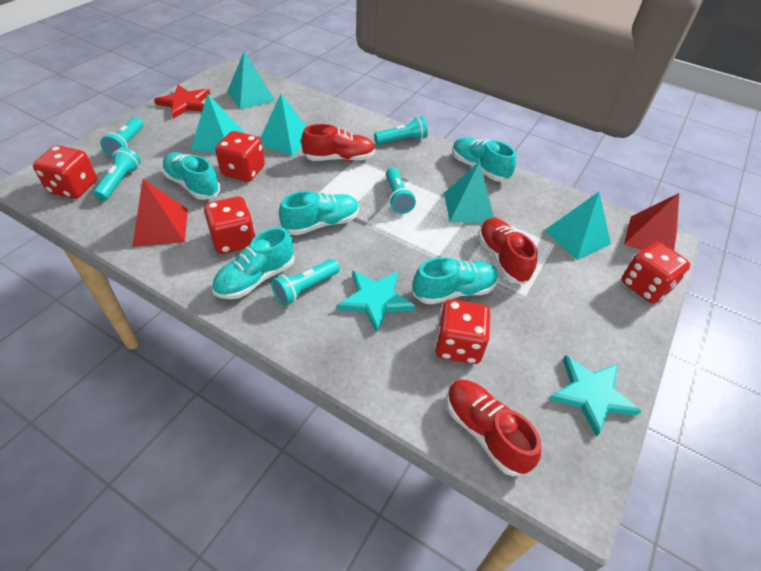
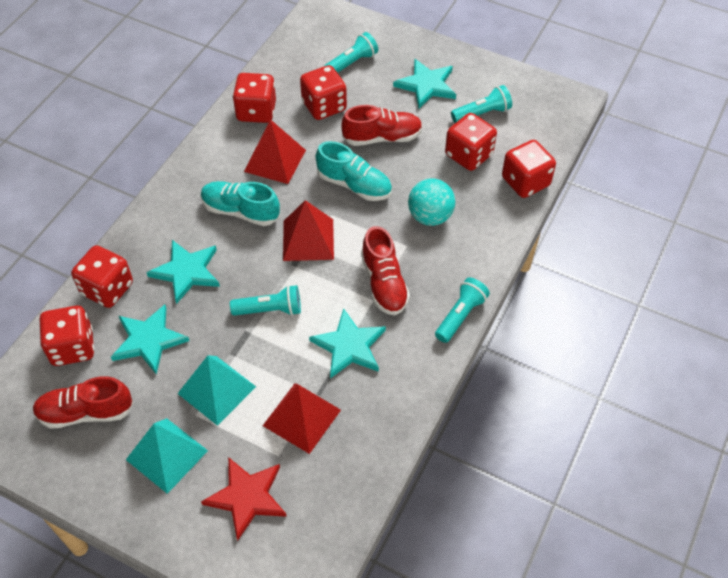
red dice: [33,145,97,199] [204,196,256,254] [215,131,265,182] [435,299,490,364] [622,242,690,303] = 5 -> [40,306,95,366] [71,245,133,308] [233,73,276,123] [300,65,347,120] [445,113,497,171] [502,140,556,198] = 6
red pyramid: [132,179,188,247] [624,193,679,250] = 2 -> [244,119,306,184] [263,383,341,454] [283,200,334,261] = 3
turquoise ball: none = 0 -> [408,178,455,226] = 1
turquoise flashlight: [93,147,141,201] [100,117,143,157] [271,259,340,306] [374,116,428,145] [386,167,416,214] = 5 -> [230,285,301,316] [324,32,378,73] [435,277,490,343] [451,85,512,123] = 4
turquoise pyramid: [191,94,244,153] [227,51,275,109] [260,94,307,156] [444,161,494,223] [544,192,611,260] = 5 -> [126,418,208,494] [177,356,256,426] = 2
turquoise shoe: [162,152,221,200] [212,227,295,299] [279,191,359,235] [413,257,498,305] [452,137,516,182] = 5 -> [201,181,280,226] [316,141,392,201] = 2
turquoise star: [337,271,415,333] [549,355,642,437] = 2 -> [111,304,189,374] [146,240,220,304] [309,308,386,378] [393,59,456,108] = 4

